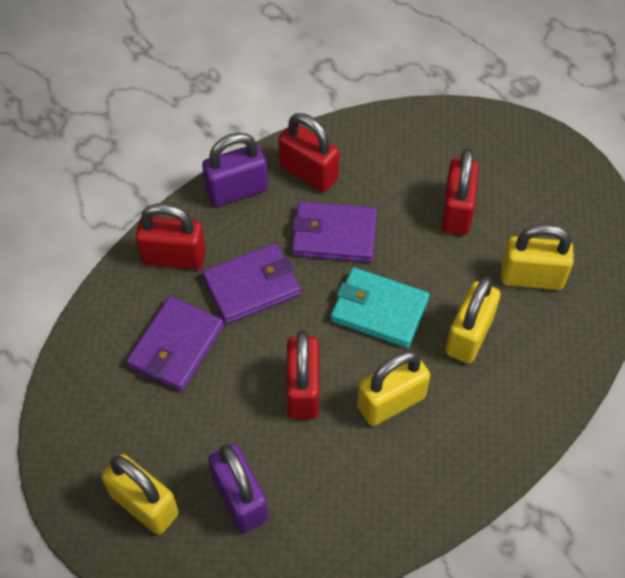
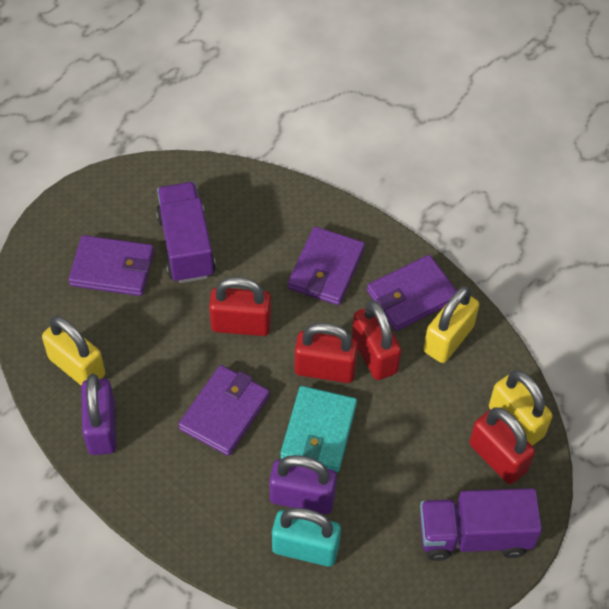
purple truck: none = 0 -> [156,182,216,283] [420,488,542,561] = 2
purple wallet: [126,296,224,392] [202,243,301,324] [292,201,377,263] = 3 -> [68,235,154,296] [178,365,270,456] [288,227,365,305] [367,255,457,331] = 4
turquoise padlock: none = 0 -> [272,508,341,567] = 1
yellow padlock: [101,454,179,535] [357,350,430,426] [445,276,501,364] [501,224,574,290] = 4 -> [42,316,105,386] [424,286,479,363] [489,370,552,445] = 3

